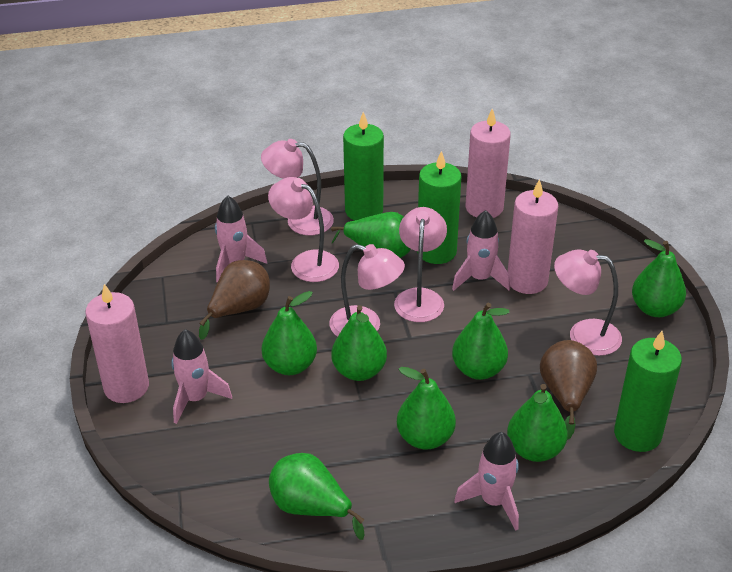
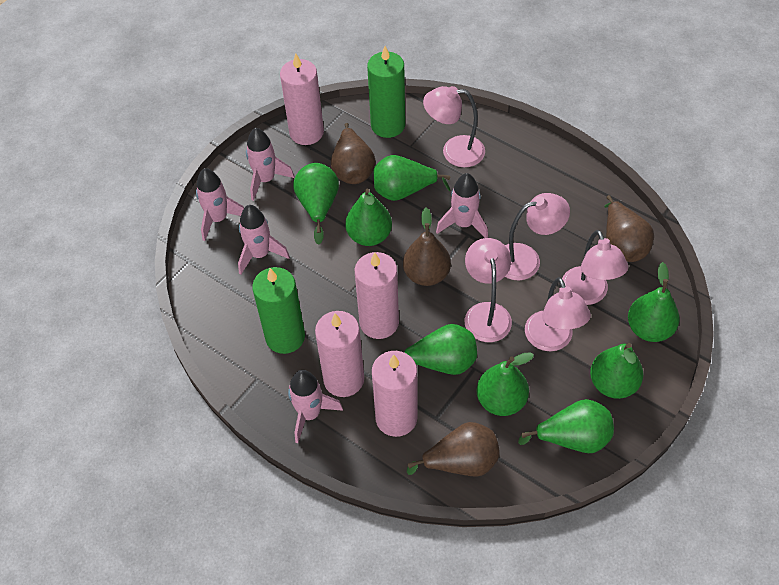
brown pear: [199,260,270,340] [540,340,597,440] = 2 -> [331,123,376,184] [403,208,451,286] [407,422,500,477] [604,195,654,262] = 4
green candle: [343,112,384,221] [417,151,461,264] [614,331,682,452] = 3 -> [252,267,305,354] [367,46,405,138] = 2
pink candle: [85,284,149,403] [466,108,511,218] [508,179,558,294] = 3 -> [280,53,324,145] [315,311,364,397] [355,252,399,339] [372,351,417,437] = 4
pink rocket: [171,329,232,424] [215,196,267,283] [452,210,510,291] [454,432,519,531] = 4 -> [196,168,244,241] [238,205,290,275] [246,128,294,201] [288,370,343,443] [436,173,488,238] = 5

